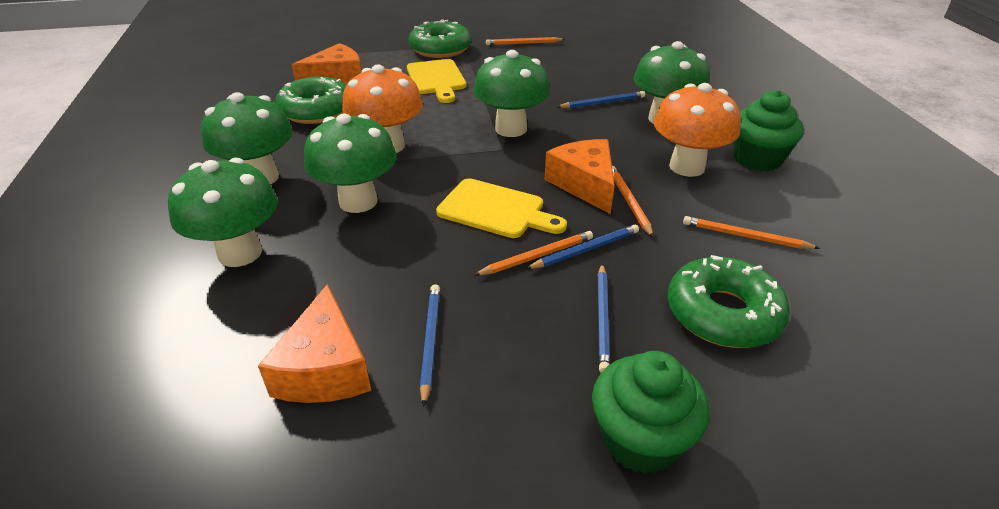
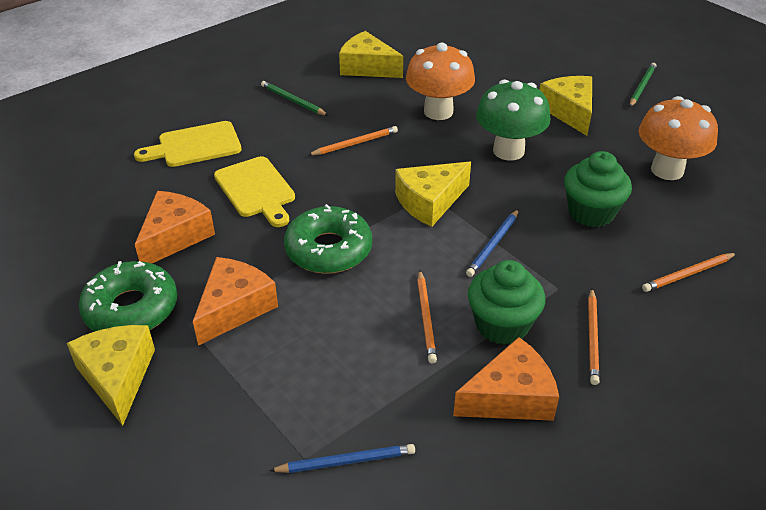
blue pencil: [420,284,440,407] [526,225,639,269] [557,91,645,108] [598,264,610,373] = 4 -> [269,444,415,473] [466,209,519,277] = 2
green donut: [275,77,346,124] [408,19,471,58] [668,255,790,348] = 3 -> [79,261,177,331] [284,204,372,274] = 2
green mushroom: [168,158,278,267] [201,92,293,185] [304,113,397,213] [473,50,550,137] [634,41,710,124] = 5 -> [476,80,550,161] = 1
green pencil: none = 0 -> [261,81,329,116] [630,63,657,107] = 2
yellow cheese: none = 0 -> [67,325,155,426] [339,31,403,78] [395,162,471,227] [540,76,592,136] = 4

